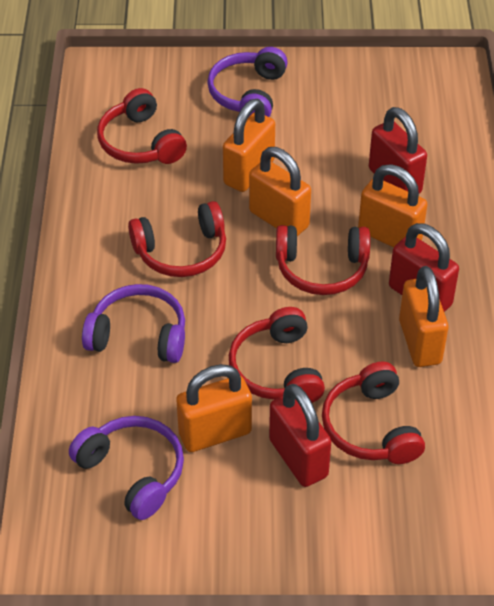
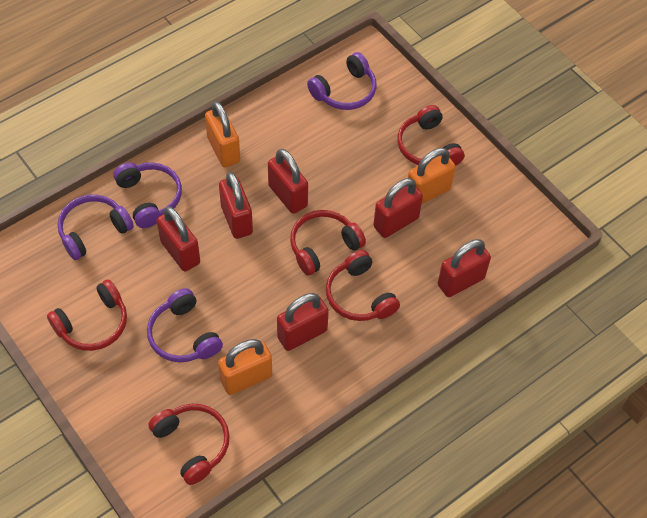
orange padlock: [176,364,252,452] [223,99,275,192] [249,147,311,236] [358,164,427,247] [399,266,448,367] = 5 -> [205,101,240,167] [218,339,272,395] [408,148,456,204] = 3
purple headphones: [69,416,184,520] [82,284,185,363] [207,47,288,117] = 3 -> [57,195,134,260] [113,163,182,228] [147,288,223,362] [307,52,377,110] = 4
red padlock: [269,384,331,487] [369,107,427,194] [389,223,459,312] = 3 -> [157,206,200,271] [219,172,253,239] [268,149,308,214] [277,293,329,351] [373,178,423,238] [438,239,491,297] = 6

